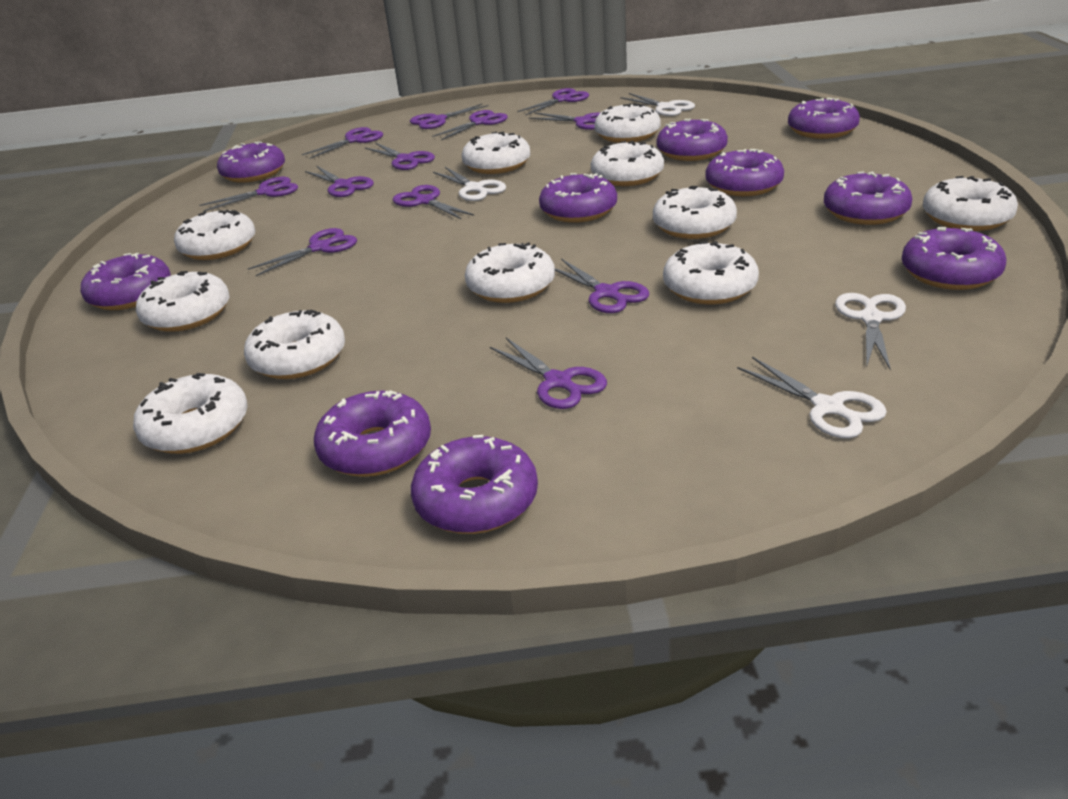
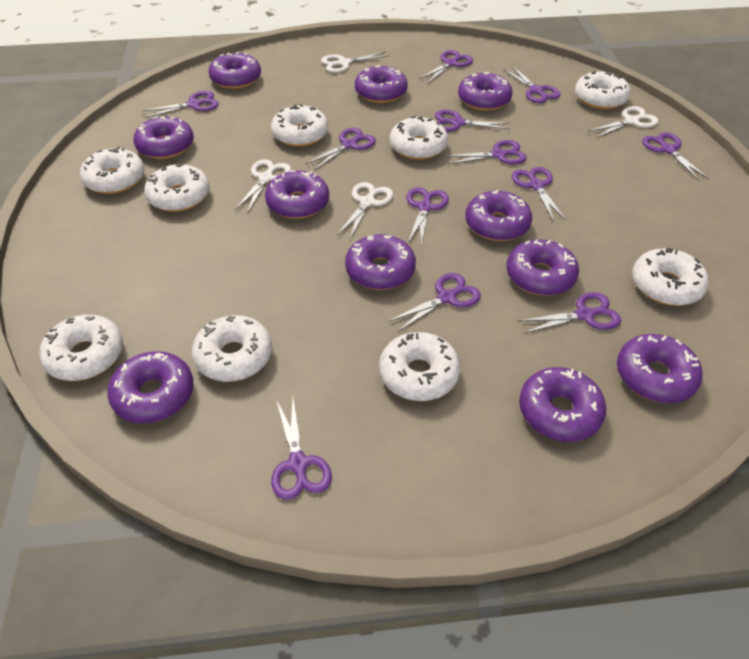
purple donut: [80,253,171,310] [217,141,285,183] [314,390,431,477] [411,435,538,534] [539,173,617,223] [657,119,728,161] [705,149,784,196] [788,98,860,139] [824,171,912,225] [902,227,1006,290] = 10 -> [107,351,193,423] [133,116,194,159] [208,52,261,89] [265,170,329,219] [345,234,416,290] [355,65,408,103] [458,72,512,111] [465,190,532,241] [506,239,579,296] [519,367,606,442] [617,334,702,403] = 11
white donut: [133,373,248,454] [136,271,229,332] [174,210,256,260] [244,310,345,379] [462,132,530,174] [465,242,555,303] [591,141,664,186] [594,103,661,143] [653,186,737,239] [663,241,759,305] [923,176,1018,231] = 11 -> [39,315,123,381] [80,147,144,194] [144,164,210,212] [192,315,272,382] [271,104,328,147] [379,332,460,401] [390,116,448,160] [575,71,630,109] [632,248,709,306] = 9

